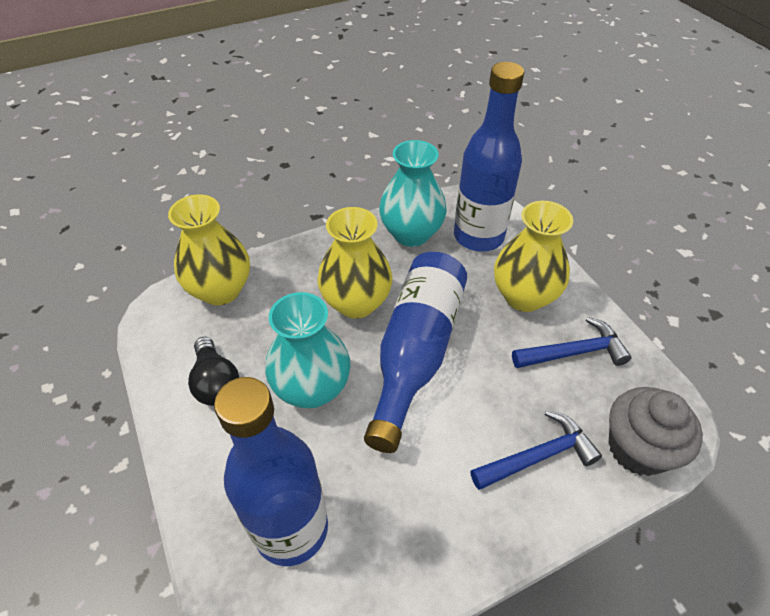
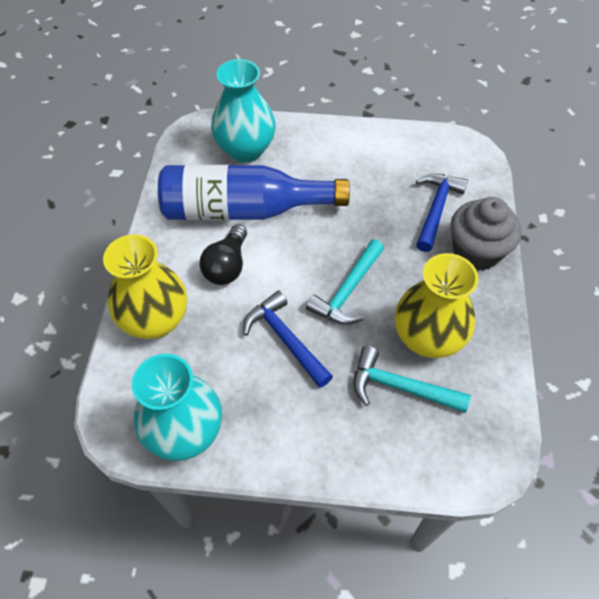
blue bottle: [214,377,328,566] [364,252,467,453] [454,62,524,252] = 3 -> [158,165,350,220] = 1
turquoise hammer: none = 0 -> [306,239,384,325] [353,346,471,413] = 2
yellow vase: [168,195,250,305] [317,207,393,319] [494,201,573,312] = 3 -> [103,234,187,339] [395,253,479,358] = 2

